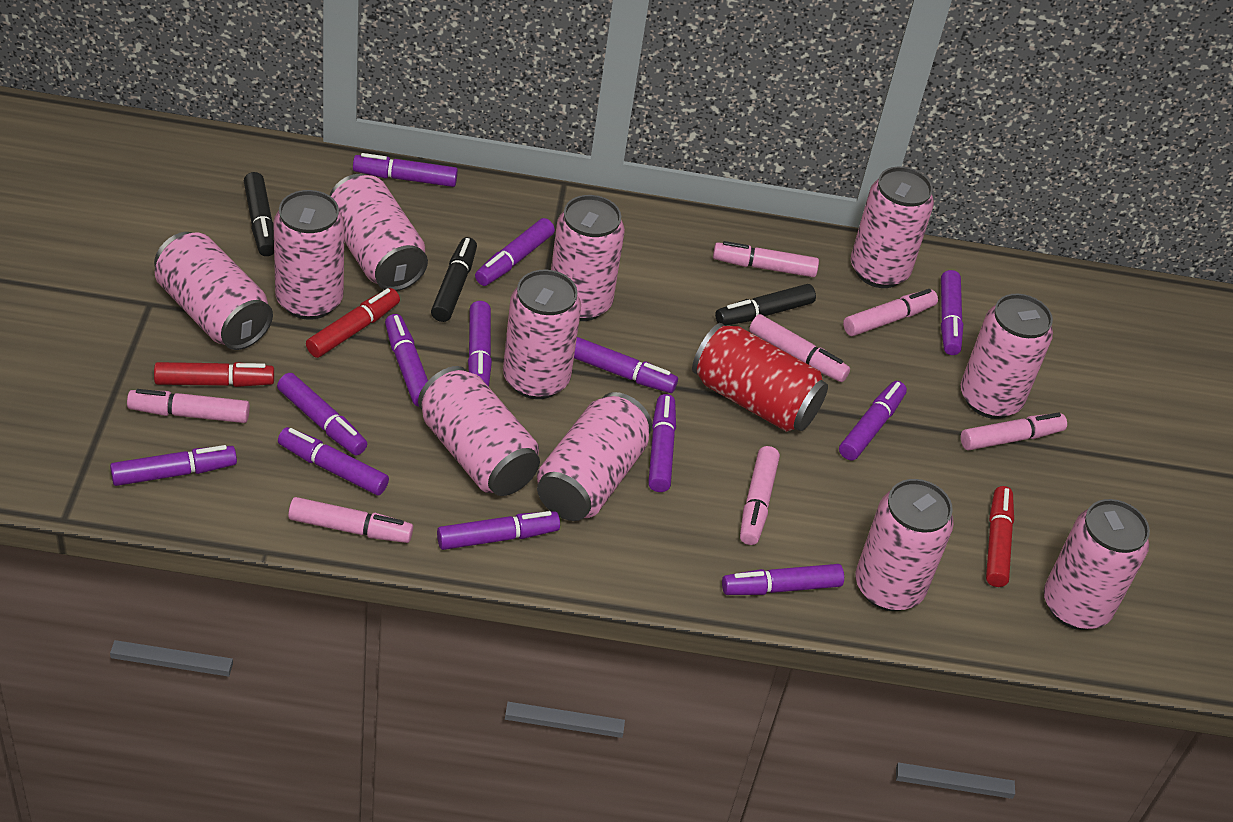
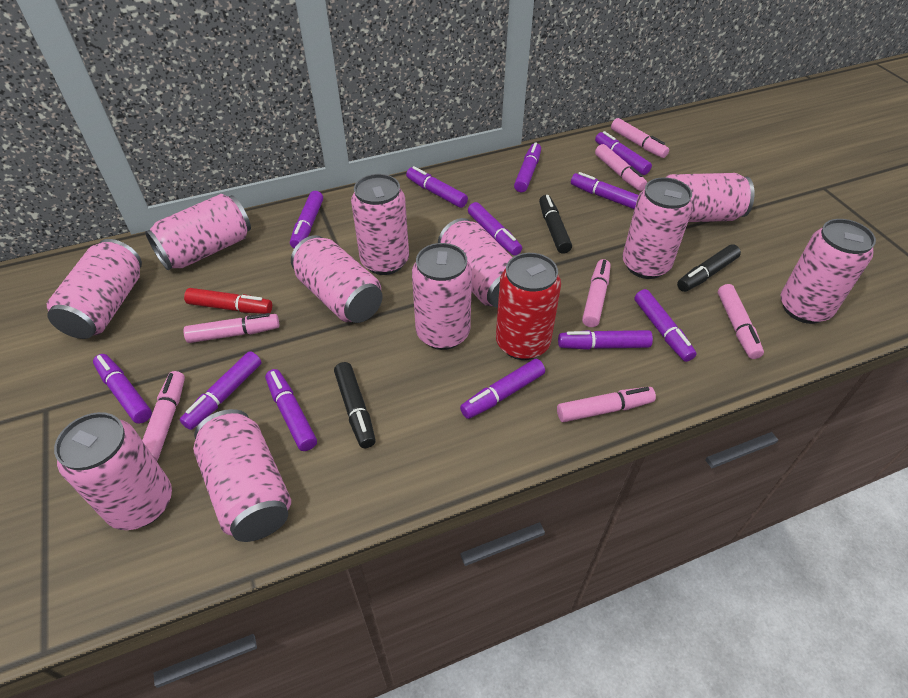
purple marker: [110,445,237,486] [277,373,367,455] [278,427,389,496] [353,153,458,187] [385,314,428,407] [437,511,560,550] [468,301,492,387] [475,218,555,286] [574,337,678,393] [648,394,676,492] [722,564,844,595] [839,381,907,460] [941,270,963,355] = 13 -> [93,354,152,424] [180,351,262,430] [265,369,317,451] [290,191,323,248] [406,166,468,208] [460,359,545,419] [468,202,522,256] [514,142,541,192] [558,330,653,350] [571,172,639,209] [595,131,652,175] [634,289,697,362] = 12
red marker: [154,362,274,387] [306,288,400,358] [986,486,1014,587] = 3 -> [184,288,272,314] = 1

